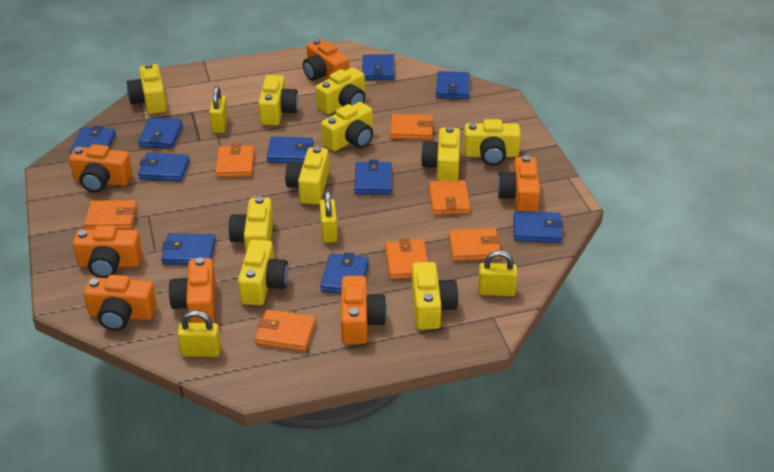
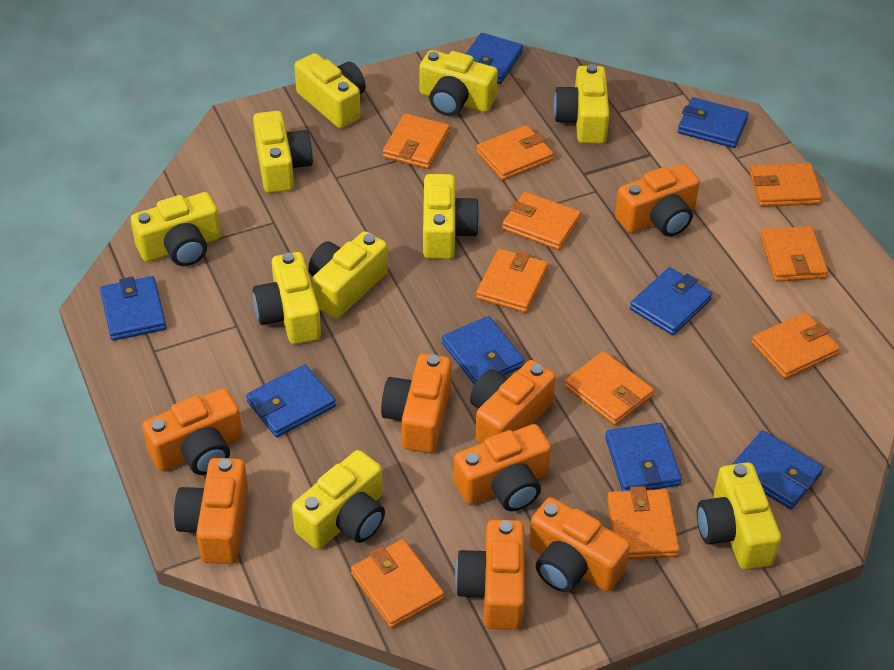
blue wallet: [69,126,116,155] [138,117,183,149] [138,153,190,182] [161,233,216,265] [267,137,313,163] [320,252,369,293] [354,160,392,194] [362,54,394,80] [436,71,470,99] [513,211,563,243] = 10 -> [100,276,166,341] [246,364,336,437] [442,316,524,385] [466,33,523,84] [605,423,682,491] [630,267,712,335] [678,97,749,148] [732,430,824,509] = 8
orange camera: [69,144,133,193] [73,226,142,278] [84,275,157,331] [169,257,216,323] [303,39,349,81] [341,276,387,344] [497,155,540,212] = 7 -> [142,388,242,475] [174,458,248,564] [381,354,452,453] [454,424,551,511] [455,520,524,630] [470,360,556,444] [529,497,630,592] [615,164,700,237] = 8
orange wallet: [84,200,137,230] [216,144,254,177] [255,309,316,351] [385,238,428,279] [390,114,434,140] [429,180,470,215] [449,228,501,261] = 7 -> [351,539,444,628] [383,114,450,169] [476,125,554,180] [476,249,548,313] [502,192,581,250] [565,351,654,426] [607,486,680,559] [750,163,822,207] [752,312,840,379] [760,226,828,282] = 10
yellow padlock: [177,310,221,357] [209,86,228,133] [320,190,338,243] [478,251,517,296] = 4 -> none = 0

